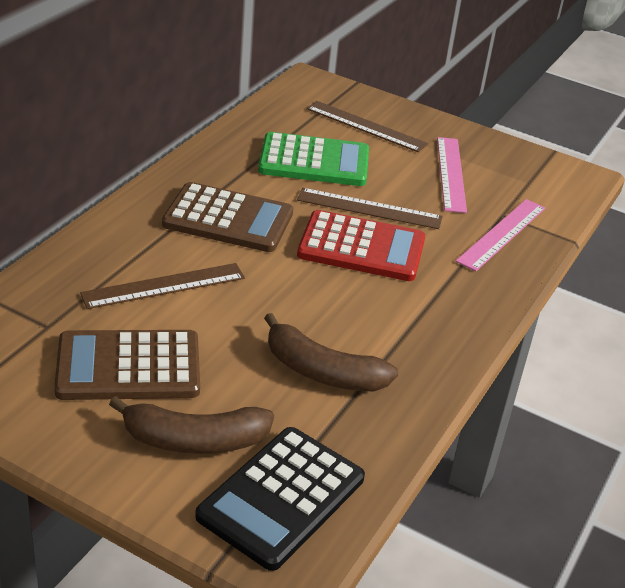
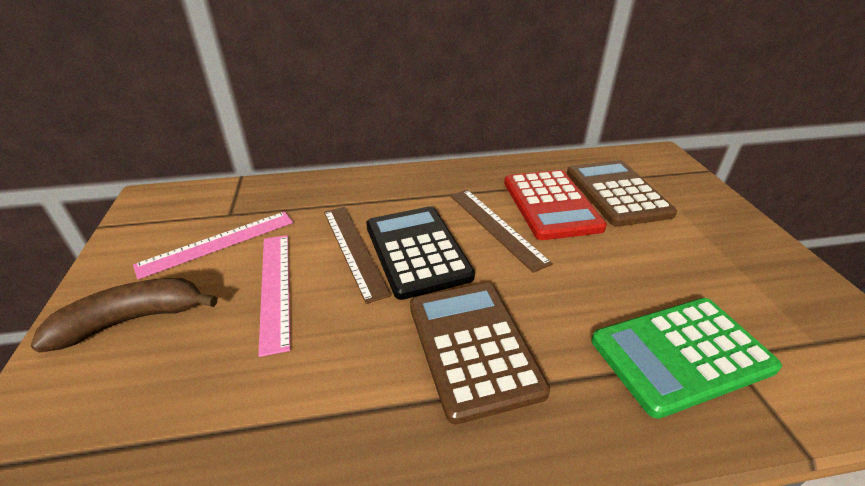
brown banana: [109,396,274,454] [264,313,398,391] = 2 -> [31,278,217,353] = 1
brown ruler: [80,263,245,309] [297,188,443,229] [306,101,428,152] = 3 -> [324,207,391,304] [450,190,553,273] = 2

